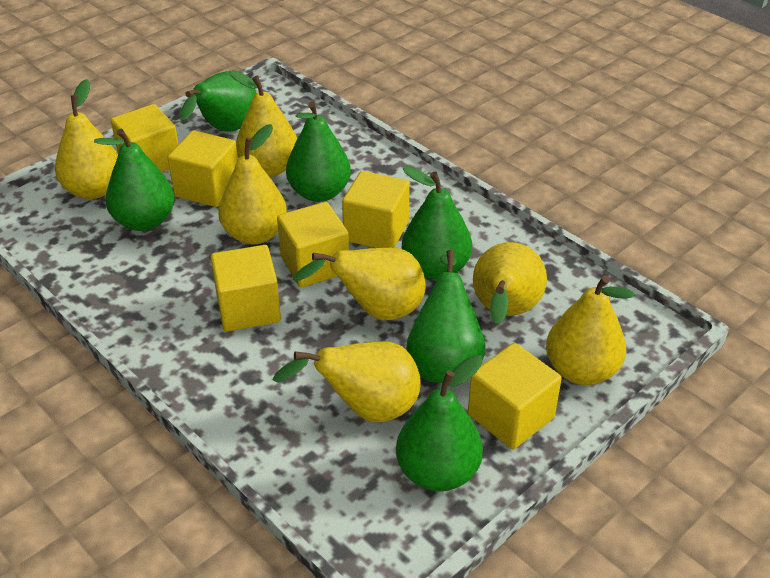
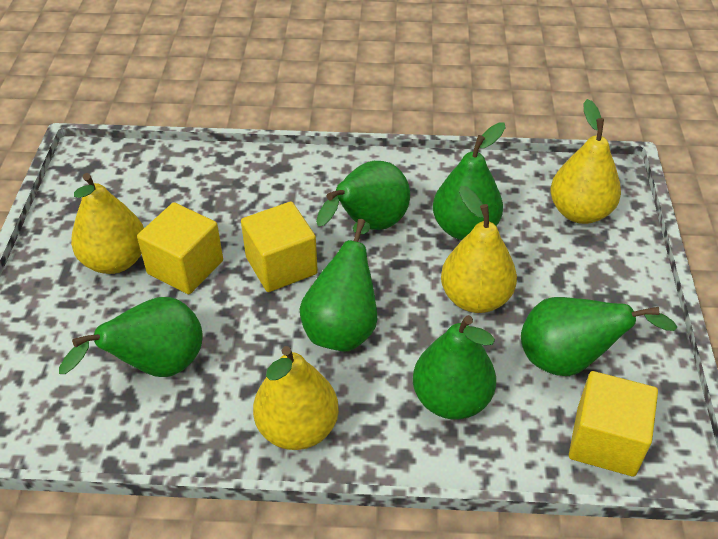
yellow cube: [111,104,179,172] [168,130,238,207] [211,245,281,332] [277,202,349,288] [342,171,410,248] [468,343,562,450] = 6 -> [137,202,223,294] [241,202,318,292] [569,371,658,477] = 3
yellow pear: [55,79,118,199] [218,124,287,244] [229,70,297,177] [273,341,421,422] [293,248,426,320] [473,242,547,324] [546,275,634,385] = 7 -> [71,173,144,274] [253,346,339,450] [441,186,517,313] [550,99,621,224] = 4

